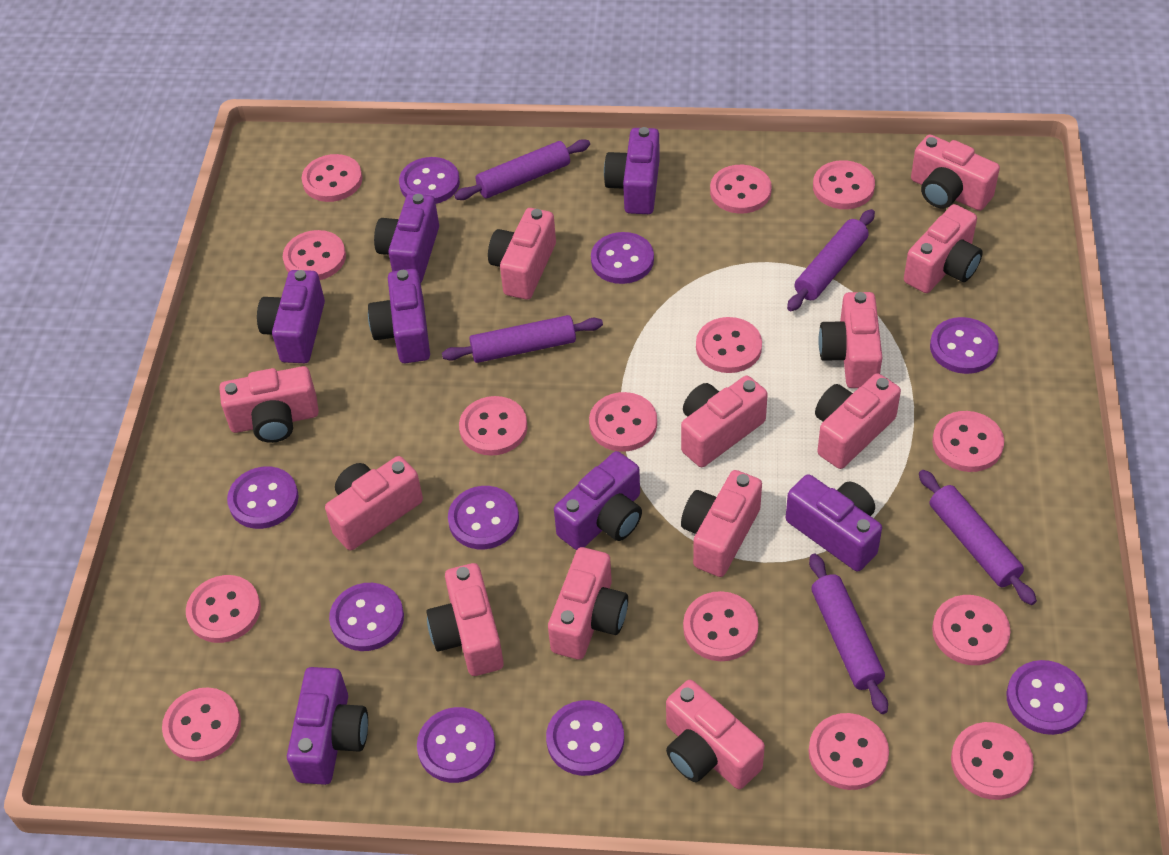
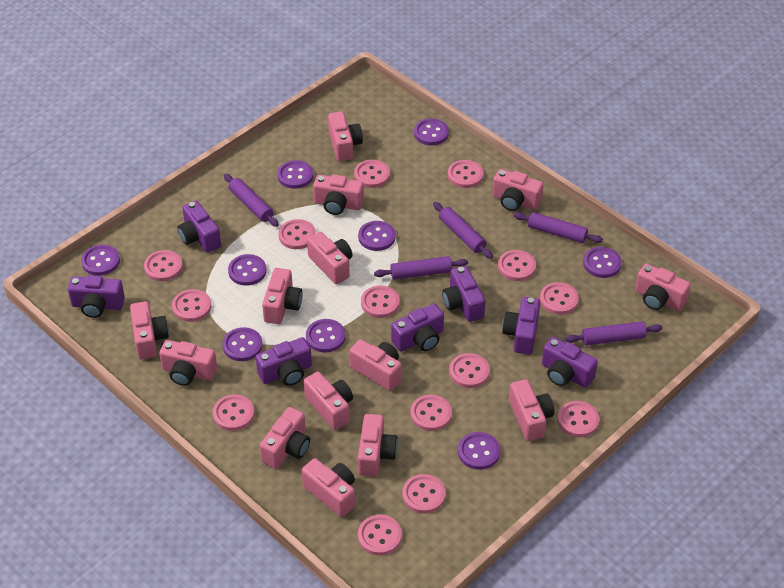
pink camera: [219,366,319,443] [325,456,423,550] [426,563,504,676] [488,208,556,300] [548,547,628,660] [666,680,765,789] [681,376,768,467] [681,470,762,577] [815,373,901,469] [818,292,883,388] [904,204,983,293] [911,134,1000,211] = 12 -> [130,301,169,360] [159,340,217,386] [260,407,310,469] [262,268,303,324] [302,458,355,517] [304,372,353,430] [307,232,352,284] [313,175,364,215] [328,111,363,161] [349,339,402,391] [358,414,398,477] [492,169,544,211] [509,379,554,441] [635,264,691,311] = 14

